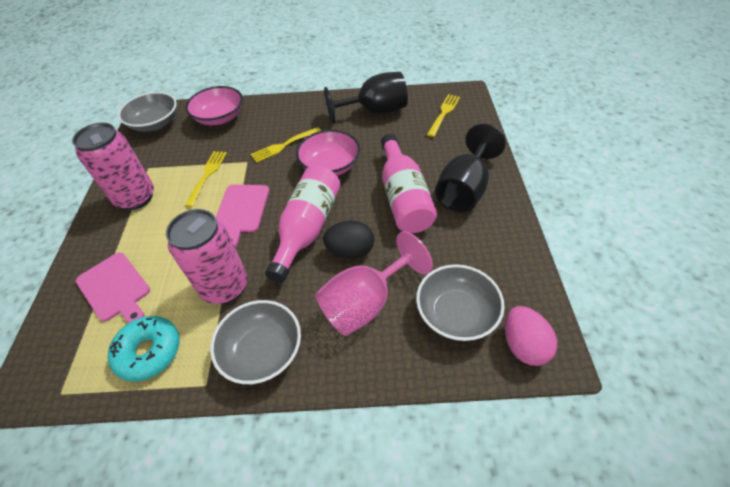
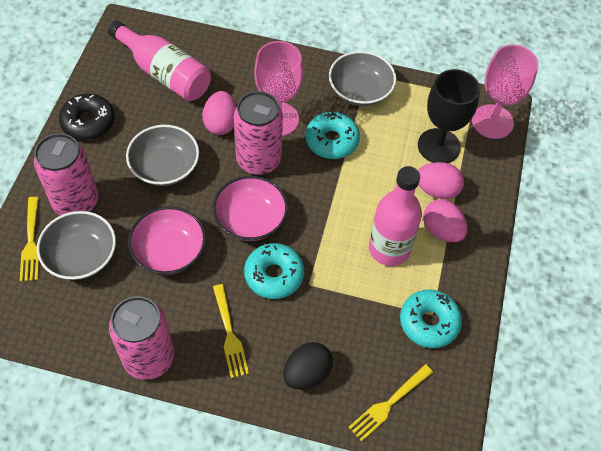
black donut: none = 0 -> [59,94,115,140] = 1
black goblet: [324,72,408,124] [435,124,506,212] = 2 -> [418,69,480,163] = 1
pink can: [72,122,154,210] [166,209,247,304] = 2 -> [34,133,98,215] [109,296,174,380] [234,91,283,175] = 3
pink cutting board: [76,252,150,323] [216,185,269,247] = 2 -> none = 0
pink egg: [505,306,557,366] = 1 -> [202,91,237,135] [418,162,464,199] [423,199,467,242] = 3
pink goblet: [316,231,433,336] = 1 -> [254,41,303,136] [472,44,538,139] = 2
turquoise donut: [108,316,180,382] = 1 -> [244,243,304,299] [306,112,360,159] [400,290,462,348] = 3

